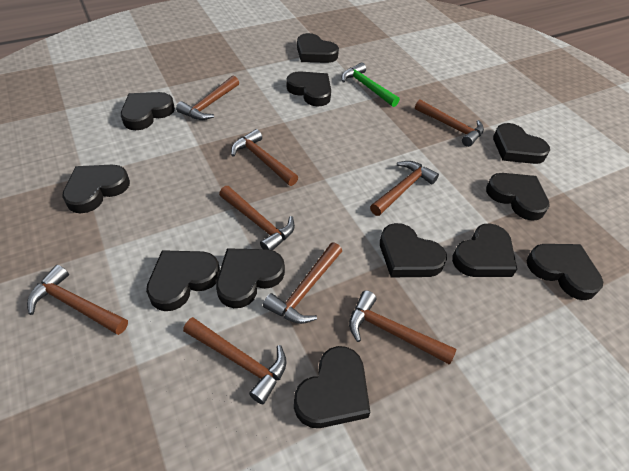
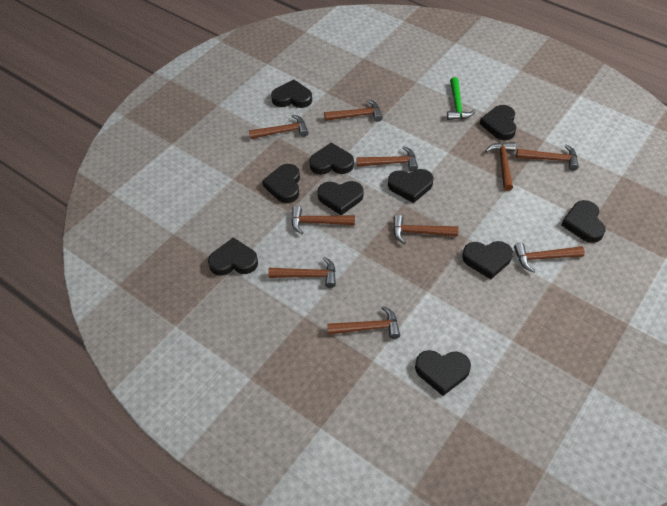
black heart: [62,165,130,213] [121,92,175,130] [146,250,220,311] [216,248,285,308] [286,71,331,106] [294,346,371,428] [297,33,339,63] [380,223,447,277] [452,223,517,277] [486,173,550,221] [493,123,550,164] [527,244,603,300] = 12 -> [208,238,258,276] [262,164,300,203] [271,80,312,108] [309,143,354,175] [318,181,364,215] [388,169,434,203] [415,350,471,396] [462,241,513,279] [480,105,517,140] [561,200,606,243] = 10
brown hammer: [27,265,128,335] [176,76,239,120] [183,317,287,404] [219,186,295,250] [231,129,298,186] [263,243,342,324] [349,290,456,365] [370,161,439,216] [415,100,484,147] = 9 -> [249,114,309,139] [268,257,336,288] [292,206,355,234] [324,99,383,122] [327,306,400,339] [357,146,418,171] [393,215,458,244] [485,142,516,191] [514,243,585,273] [516,145,579,171] = 10

